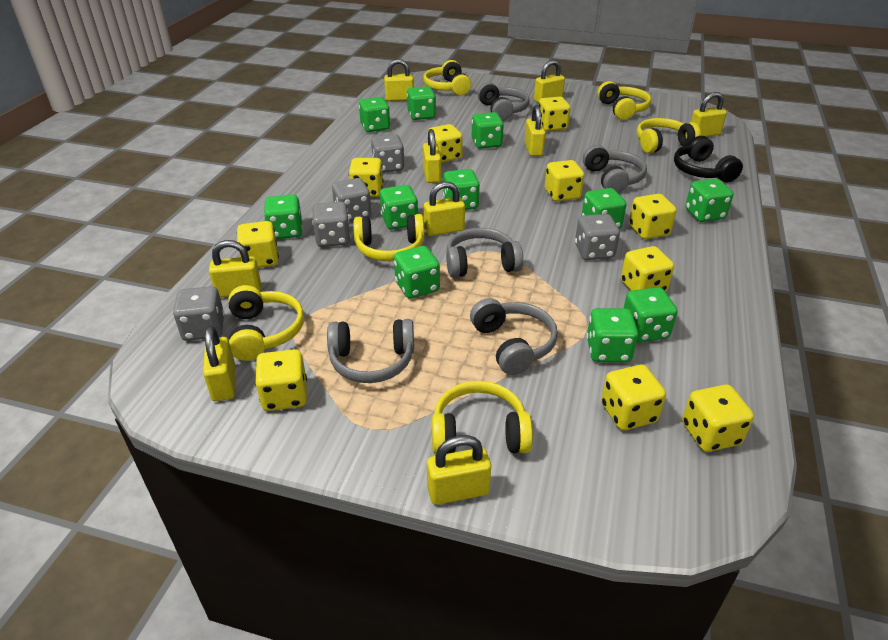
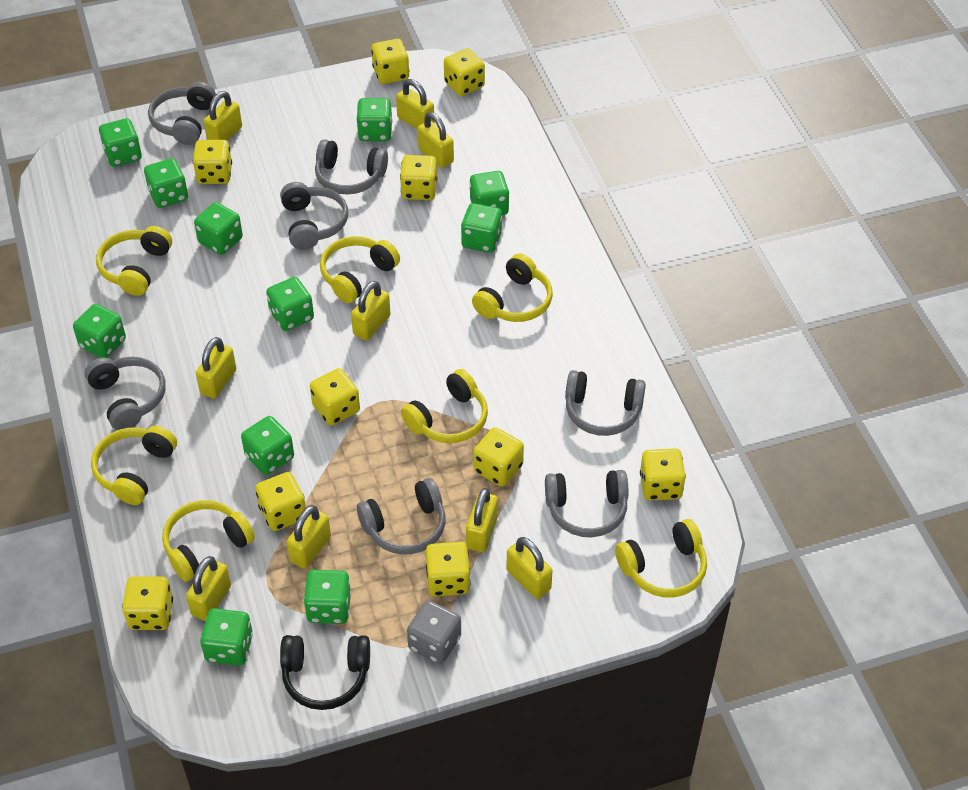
grey dice: [173,286,224,341] [312,202,351,247] [332,178,371,222] [371,134,405,173] [575,214,620,260] = 5 -> [407,600,461,664] = 1
grey headphones: [327,319,414,383] [446,228,523,278] [470,298,558,375] [478,82,530,121] [583,145,647,193] = 5 -> [85,357,166,430] [148,82,216,145] [280,182,348,250] [315,139,388,194] [357,478,445,554] [545,470,628,537] [565,370,646,436] = 7
yellow headphones: [228,285,304,361] [353,214,425,261] [423,60,471,95] [432,381,533,454] [597,81,651,120] [637,118,701,153] = 6 -> [91,426,177,505] [96,226,172,296] [162,500,255,582] [320,236,400,303] [401,369,488,443] [472,253,553,322] [615,519,707,597] = 7

